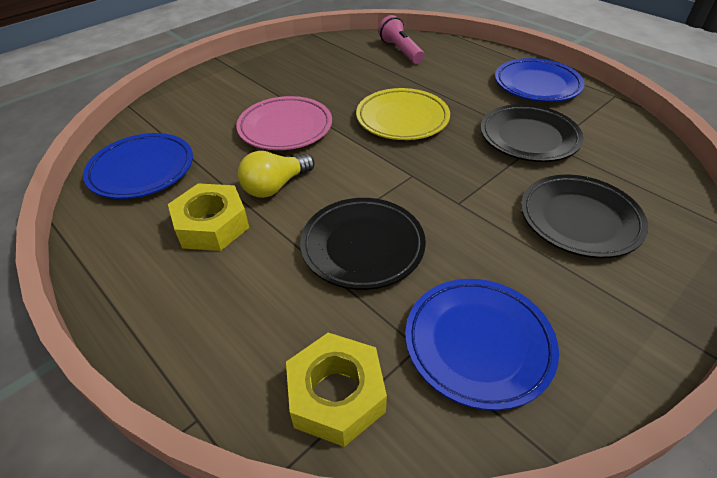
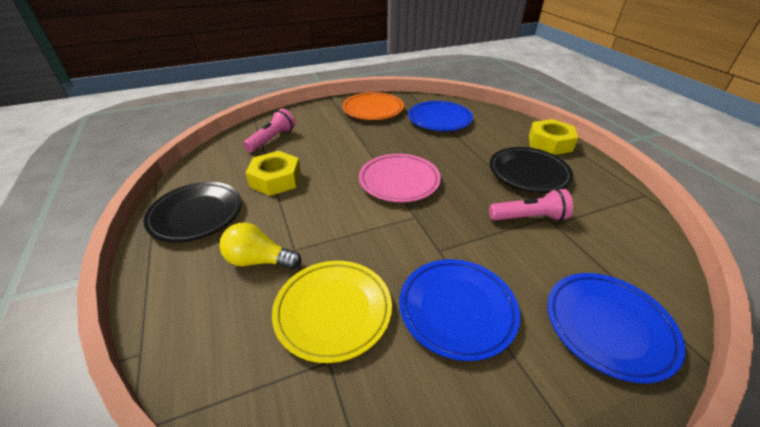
black plate: [300,198,426,290] [481,104,583,162] [521,175,648,258] = 3 -> [144,182,242,242] [490,147,573,193] = 2
orange plate: none = 0 -> [342,92,404,120] = 1
pink flashlight: [378,15,424,64] = 1 -> [243,108,296,152] [489,189,573,221] = 2

